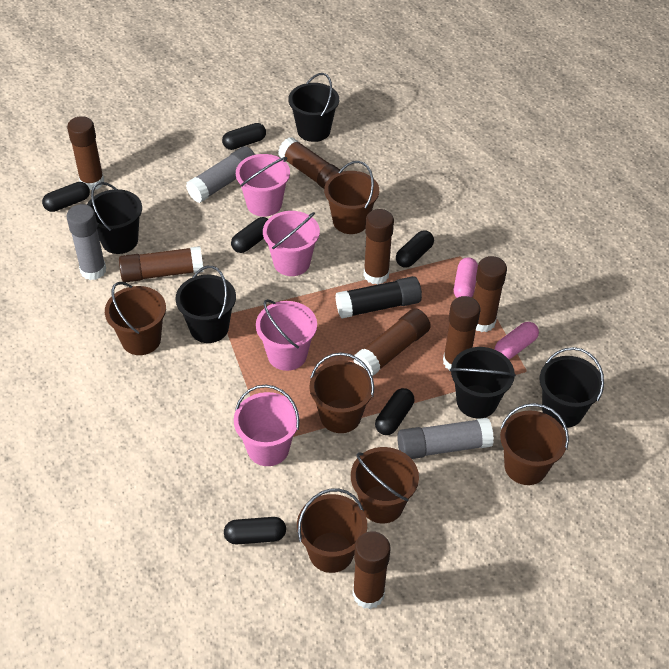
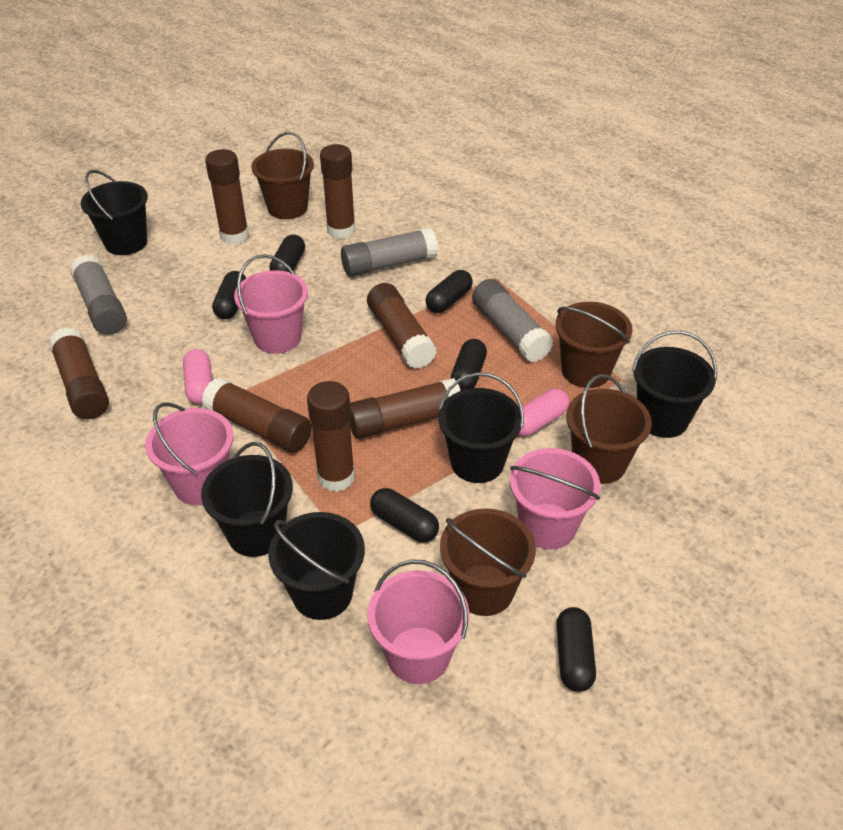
black glue stick: [335,276,422,318] = 1 -> none = 0
brown bucket: [105,282,166,355] [297,488,367,573] [310,352,374,433] [324,161,379,234] [351,447,419,523] [500,403,569,485] = 6 -> [251,132,314,219] [440,508,536,616] [555,302,632,388] [566,374,652,484] = 4
brown glue stick: [67,116,104,190] [119,246,204,283] [278,137,343,189] [353,308,431,376] [353,531,390,609] [364,209,394,285] [443,296,480,371] [473,256,507,332] = 8 -> [49,327,109,419] [201,377,312,453] [205,149,249,245] [307,381,355,492] [320,144,355,239] [350,378,461,439] [367,283,437,369] = 7

